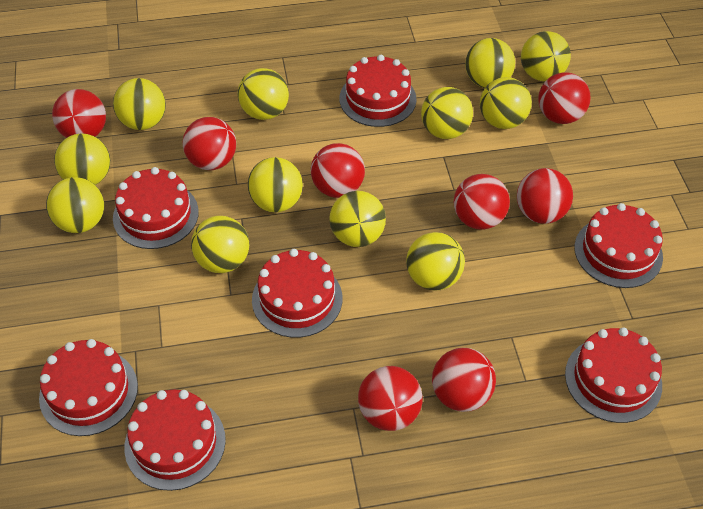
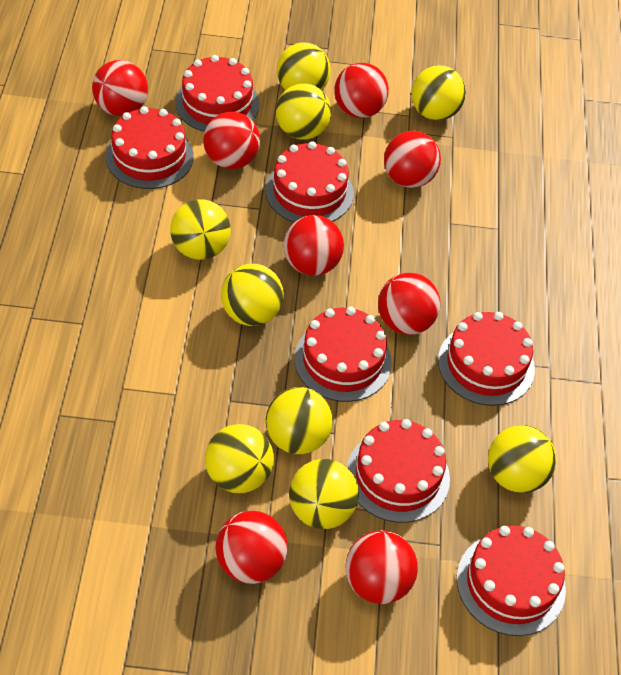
yellow ball: [46,177,104,233] [54,133,110,185] [113,78,166,130] [191,216,249,273] [238,68,289,120] [248,157,303,212] [329,191,386,247] [406,232,465,291] [421,87,473,139] [465,38,515,88] [480,77,532,129] [521,31,571,81] = 12 -> [170,199,231,260] [205,424,274,493] [221,264,284,326] [266,387,333,454] [276,83,331,140] [277,42,331,90] [289,459,359,529] [411,65,466,121] [488,425,557,493] = 9

